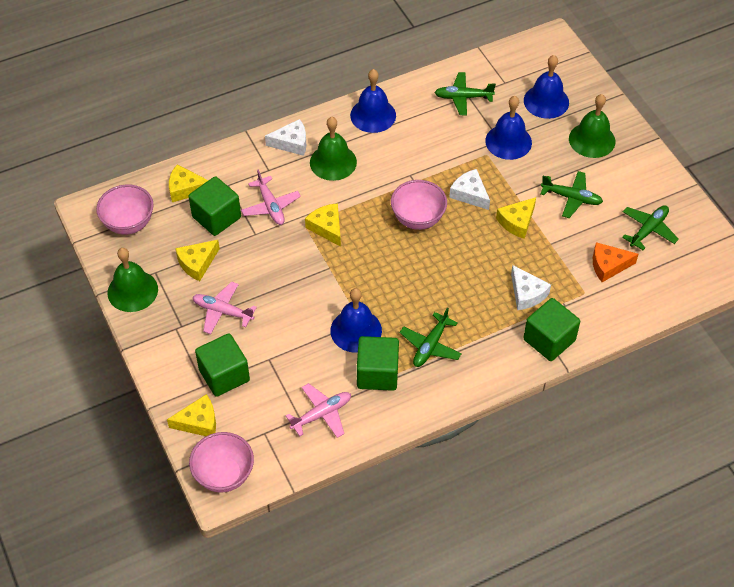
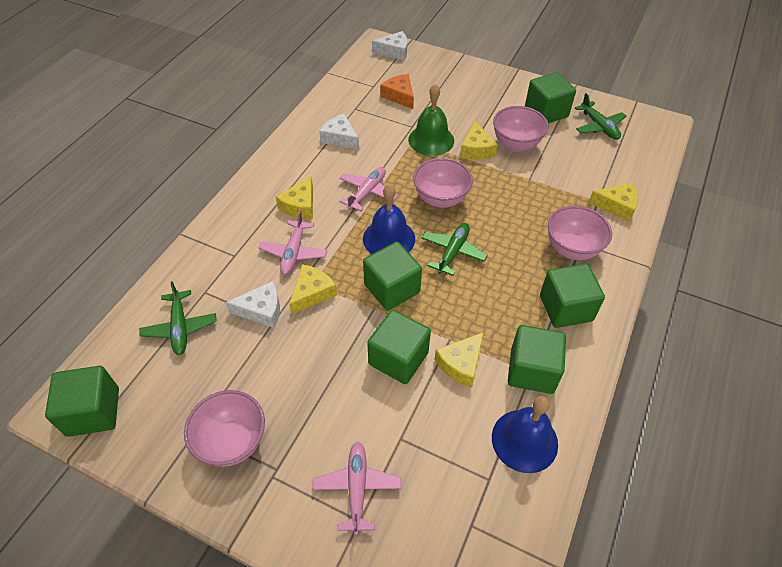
blue bell: [330,288,382,353] [350,69,396,133] [485,96,532,160] [524,55,569,119] = 4 -> [363,184,415,254] [492,396,558,473] = 2
green bell: [108,248,158,312] [310,117,357,181] [569,94,615,158] = 3 -> [408,84,454,156] = 1
green cube: [189,176,241,236] [195,333,250,397] [357,336,399,391] [523,298,580,361] = 4 -> [45,366,119,437] [363,242,422,311] [367,310,431,384] [508,325,566,394] [525,72,576,123] [540,264,605,328] = 6
green plane: [400,307,462,367] [434,72,496,115] [540,171,603,218] [622,205,679,250] = 4 -> [139,281,217,355] [421,223,488,276] [575,93,627,140] = 3
pink bowl: [96,184,154,235] [189,432,254,493] [391,180,447,230] = 3 -> [184,390,265,467] [413,158,473,208] [493,106,549,152] [548,206,612,260] = 4

